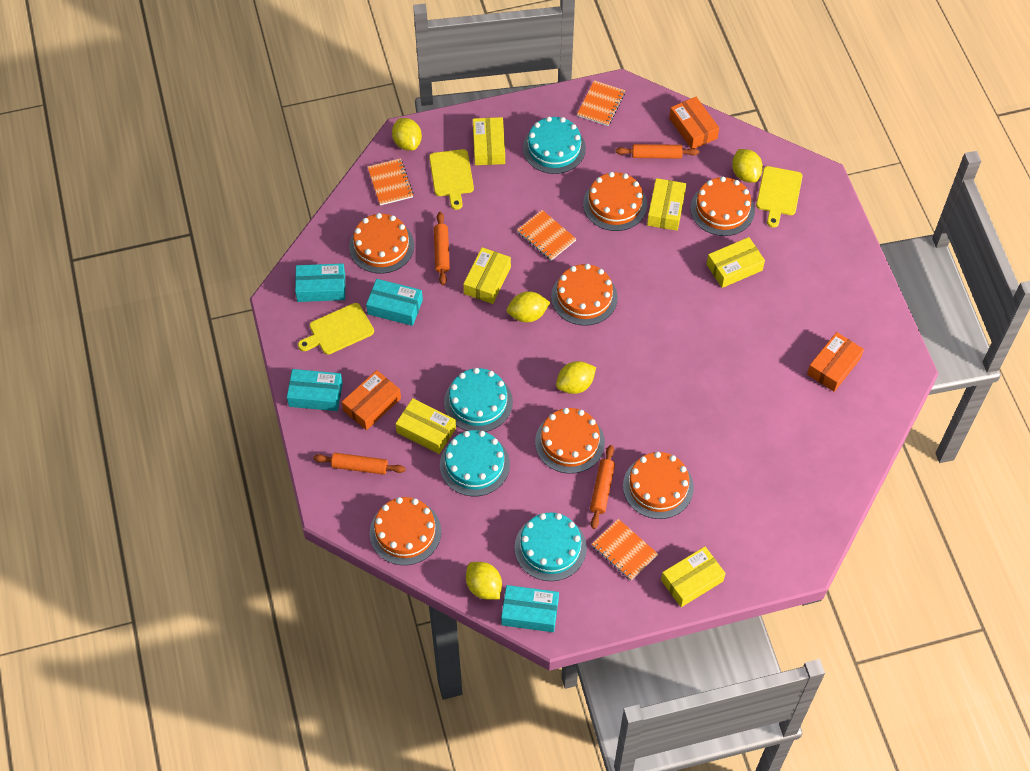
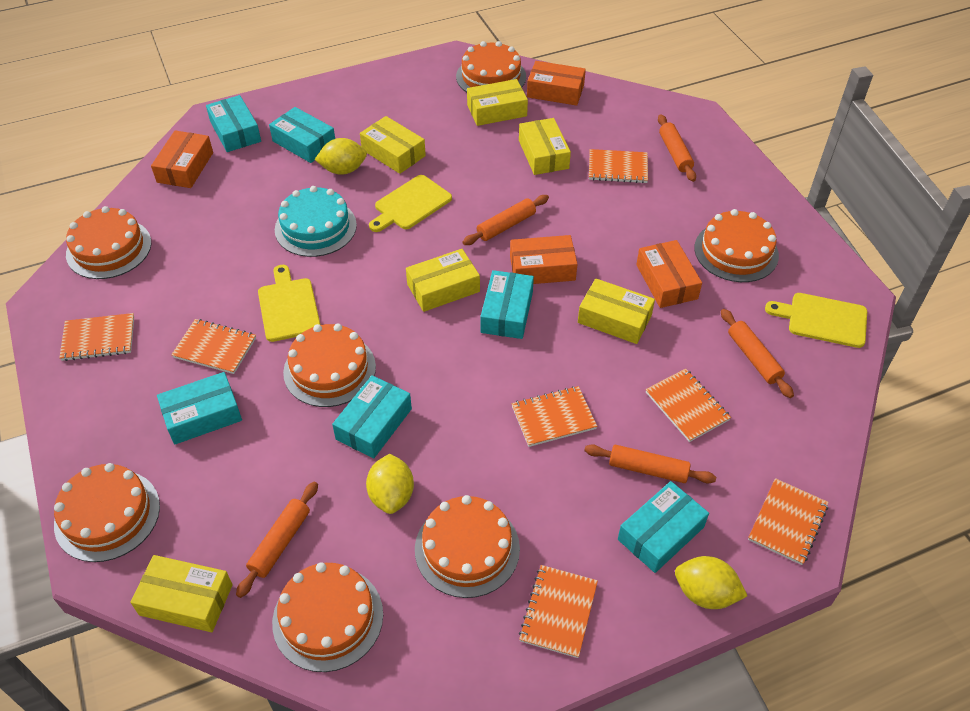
orange box: [342,370,401,430] [669,97,719,148] [807,332,864,392] = 3 -> [151,131,213,188] [510,235,577,284] [527,61,586,106] [636,240,702,308] = 4
orange notebook: [367,158,414,205] [517,210,576,260] [577,80,625,126] [592,519,658,580] = 4 -> [59,313,134,361] [171,319,256,374] [512,386,597,447] [519,565,598,658] [589,149,648,183] [645,368,731,442] [748,478,829,565] = 7
orange rolling pin: [313,453,406,475] [434,212,450,285] [590,445,615,529] [615,144,699,159] = 4 -> [236,482,318,598] [462,195,549,245] [584,445,716,483] [658,114,696,182] [721,309,794,398] = 5
turquoise box: [287,369,343,411] [295,263,345,302] [366,279,423,326] [501,585,559,632] = 4 -> [157,372,242,445] [206,95,261,152] [269,107,335,163] [332,375,412,459] [480,270,534,339] [618,481,709,573] = 6
turquoise cake: [440,430,510,496] [444,368,513,432] [514,512,587,581] [523,116,586,174] = 4 -> [275,186,357,257] = 1
yellow lemon: [392,118,422,151] [466,562,502,599] [507,291,550,322] [556,361,596,394] [732,149,763,183] = 5 -> [315,138,367,175] [366,454,414,514] [675,556,747,609] = 3

